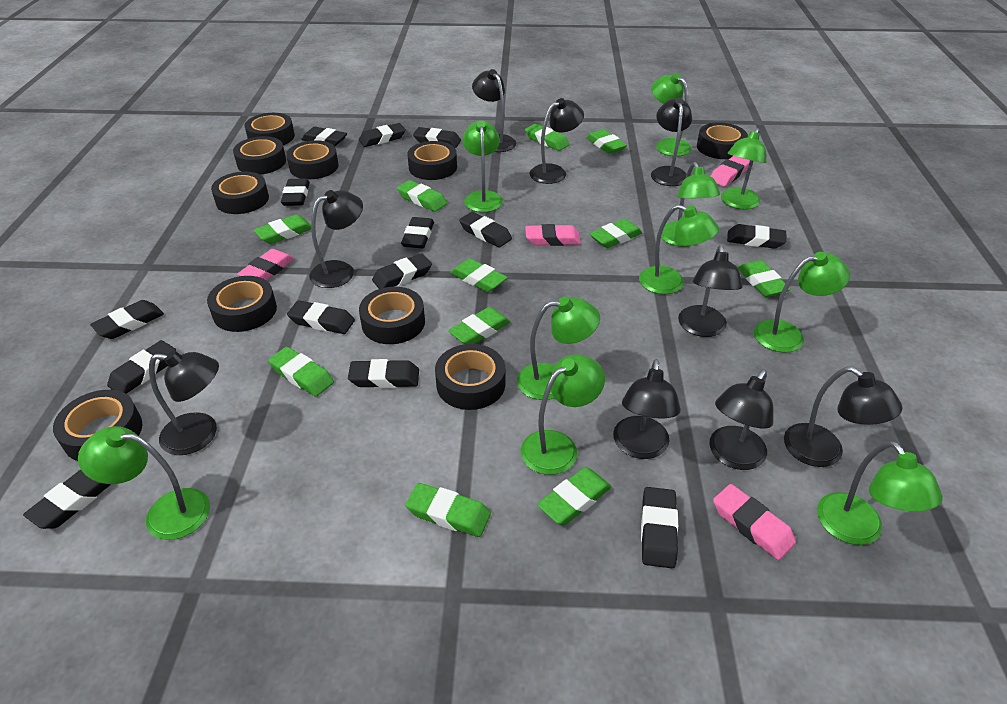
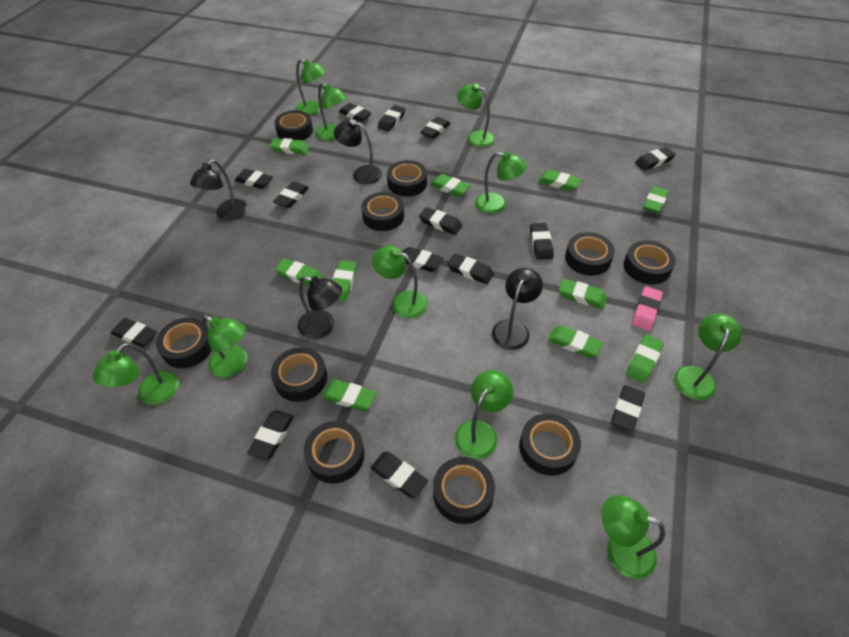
black lamp: [149,350,219,455] [309,190,363,288] [472,69,516,152] [530,98,584,184] [613,359,681,459] [651,98,692,186] [678,245,743,337] [709,370,774,470] [784,367,903,467] = 9 -> [190,160,248,220] [298,276,342,339] [334,119,382,184] [492,268,543,350] = 4
green eraser: [254,215,311,244] [268,347,334,397] [397,180,447,212] [405,483,491,537] [448,307,510,344] [450,258,508,292] [525,124,570,151] [537,467,612,525] [586,129,627,154] [590,219,642,248] [737,260,791,297] = 11 -> [269,138,309,154] [275,259,323,286] [322,379,376,411] [333,260,357,301] [430,174,471,197] [538,170,581,191] [548,325,603,358] [559,279,607,309] [626,335,664,383] [643,186,669,213] = 10
pink eraser: [237,249,294,280] [525,224,581,246] [711,156,750,187] [713,484,796,560] = 4 -> [632,286,663,331] = 1

